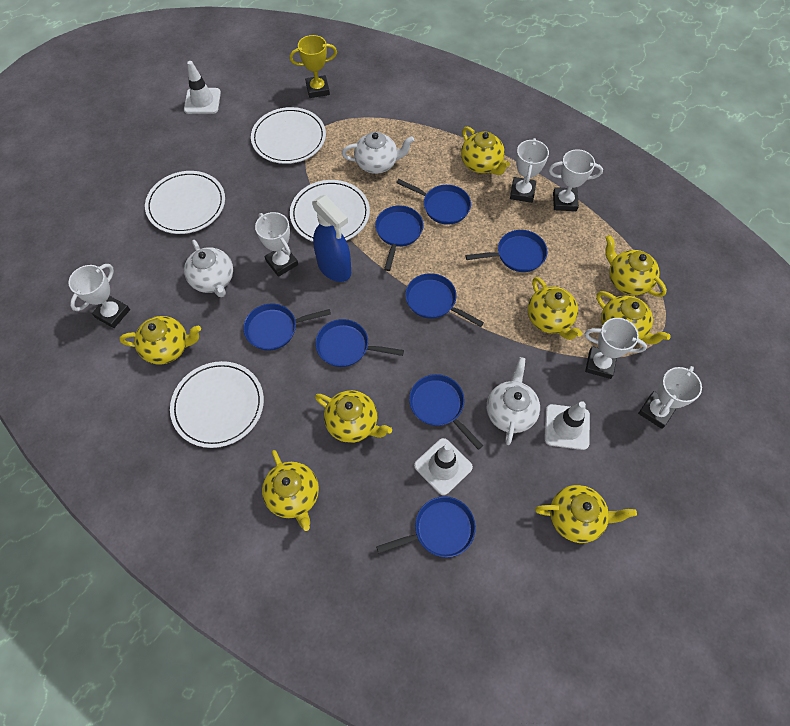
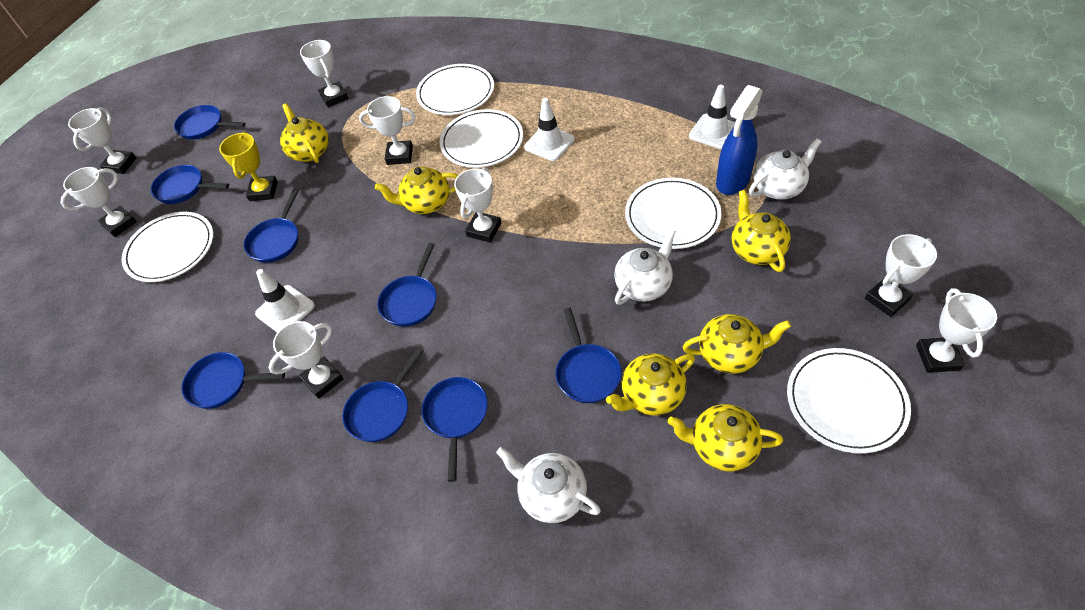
white plate: [145,171,225,234] [170,361,264,448] [251,107,326,164] [290,180,370,242] = 4 -> [121,212,213,282] [416,64,494,115] [440,109,523,168] [625,178,722,249] [787,348,911,454] = 5
white trophy: [69,264,130,328] [255,212,298,277] [510,138,549,203] [549,149,603,211] [585,318,647,379] [638,366,702,429] = 6 -> [61,167,137,237] [68,107,136,174] [268,321,343,399] [300,40,349,107] [359,96,416,165] [454,167,501,243] [865,234,937,317] [916,288,997,373] = 8
yellow teapot: [119,316,201,365] [262,450,319,531] [315,390,392,443] [461,126,510,175] [528,277,582,340] [535,485,637,543] [596,291,671,344] [605,235,667,297] = 8 -> [280,103,329,163] [375,166,458,214] [606,354,695,416] [668,404,783,471] [683,314,791,374] [731,190,791,272] = 6

